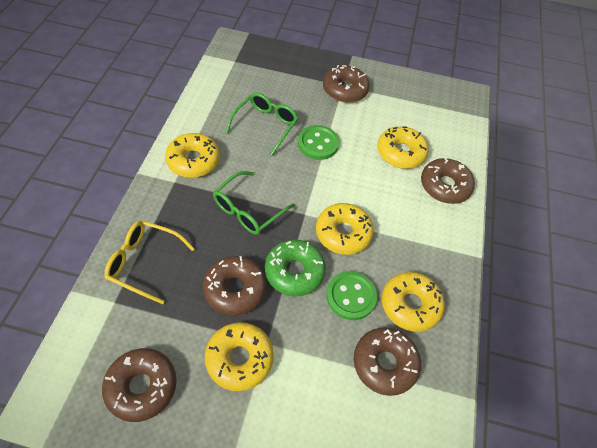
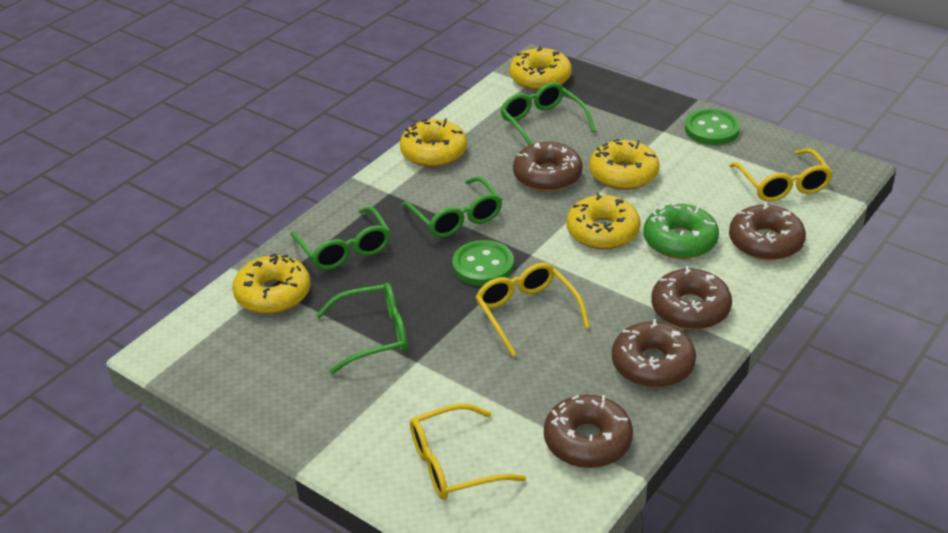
green glasses: [213,171,295,235] [225,92,298,156] = 2 -> [290,206,391,270] [316,283,407,374] [401,177,502,238] [501,82,595,145] = 4
yellow glasses: [104,221,195,304] = 1 -> [410,403,526,500] [476,263,590,357] [729,148,833,202] = 3

